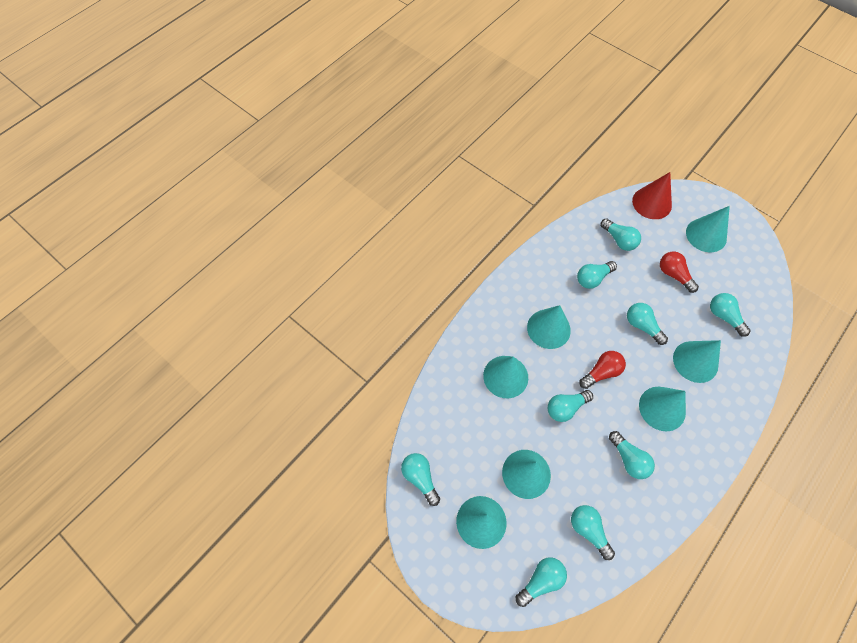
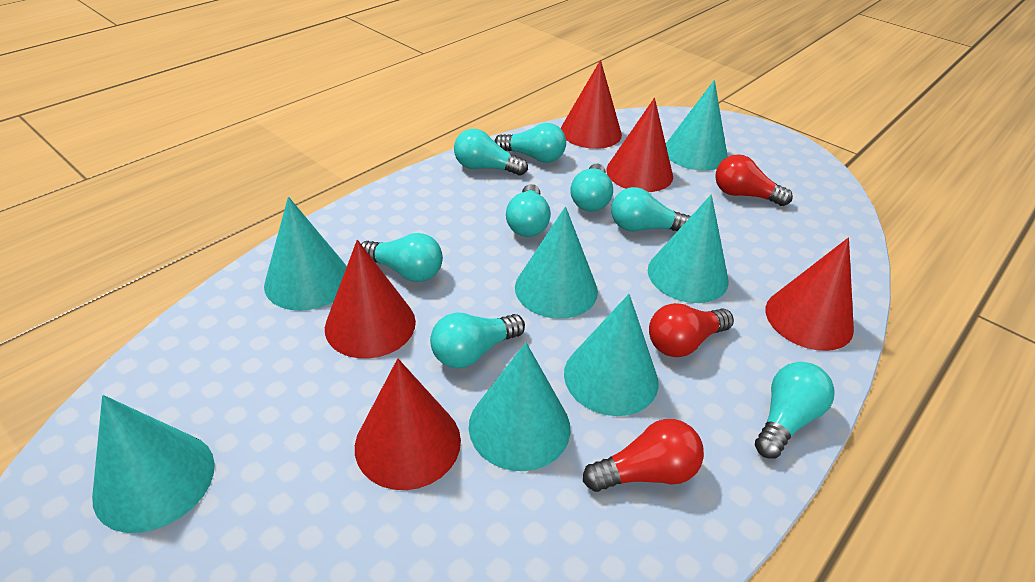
red cone: [632,172,672,219] = 1 -> [325,240,416,359] [355,358,461,490] [561,60,622,149] [606,98,673,192] [766,238,854,351] = 5
red light bulb: [580,351,626,389] [660,252,699,293] = 2 -> [583,419,704,492] [649,303,734,357] [715,154,793,206] = 3
turquoise light bulb: [401,453,440,506] [516,557,567,607] [548,390,593,422] [571,505,615,560] [577,261,617,289] [601,218,641,251] [609,431,655,479] [627,303,668,345] [710,293,751,337] = 9 -> [361,233,443,282] [430,313,525,368] [454,129,528,176] [494,123,566,163] [506,184,551,237] [570,164,613,212] [611,187,691,231] [755,362,835,459] = 8

